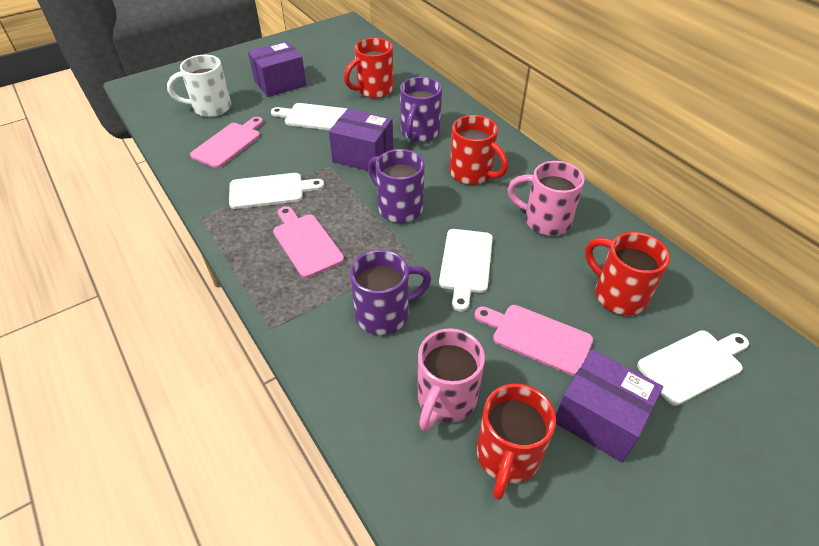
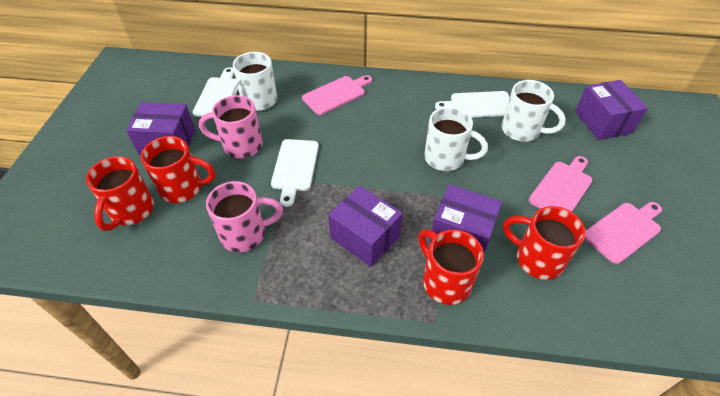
purple box: [248,41,306,97] [329,108,393,171] [556,349,663,462] = 3 -> [126,102,195,155] [328,186,403,267] [429,184,502,253] [575,80,648,140] = 4
purple mug: [350,250,431,335] [368,149,424,223] [400,77,442,142] = 3 -> none = 0
white cutting board: [229,173,324,209] [271,103,348,130] [439,229,493,311] [637,330,749,406] = 4 -> [193,67,238,117] [271,139,319,207] [435,91,510,118] = 3
white mug: [167,55,231,117] = 1 -> [228,52,277,111] [424,107,488,171] [502,80,566,142] = 3

